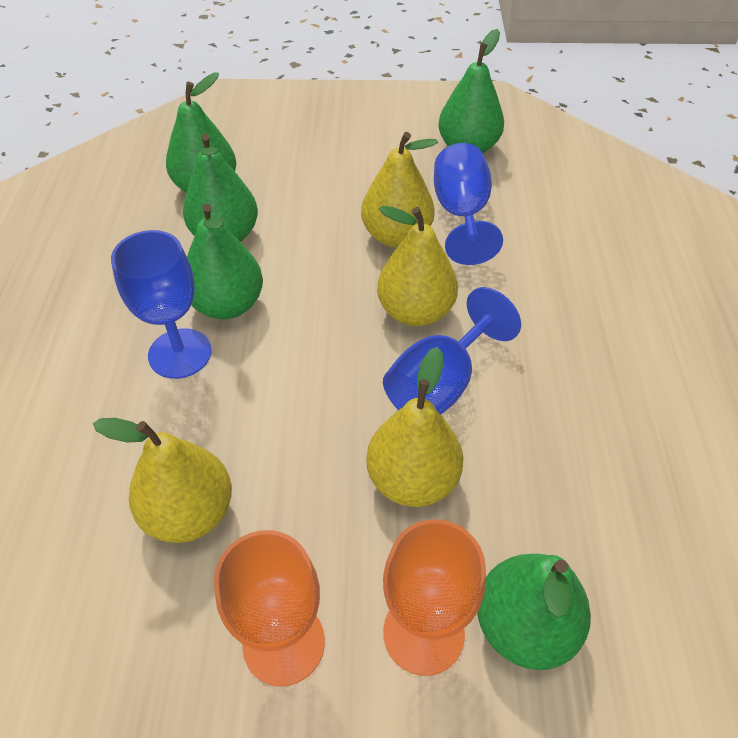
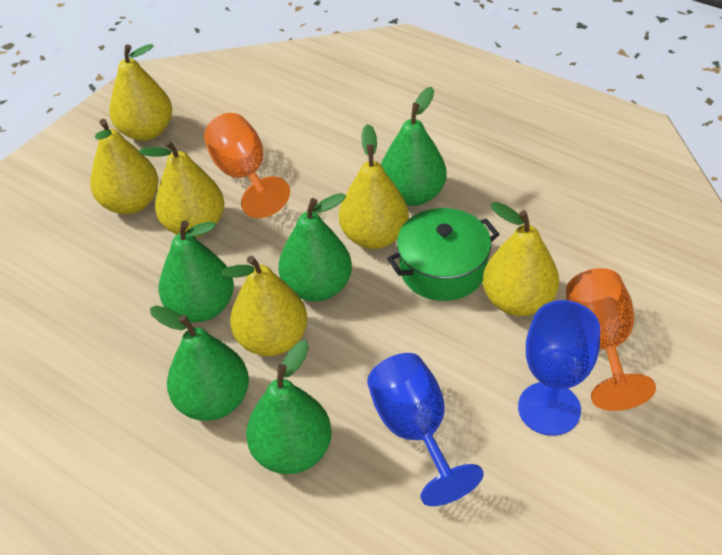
blue goblet: [111,230,212,379] [383,287,521,415] [434,143,503,265] = 3 -> [367,353,484,506] [518,300,600,436] = 2
green pot: none = 0 -> [387,208,500,301] = 1
yellow pear: [93,418,232,543] [361,132,438,247] [366,347,463,507] [377,206,458,326] = 4 -> [90,119,158,214] [109,44,172,141] [139,139,224,237] [221,256,308,356] [339,124,409,249] [483,202,559,316] = 6

